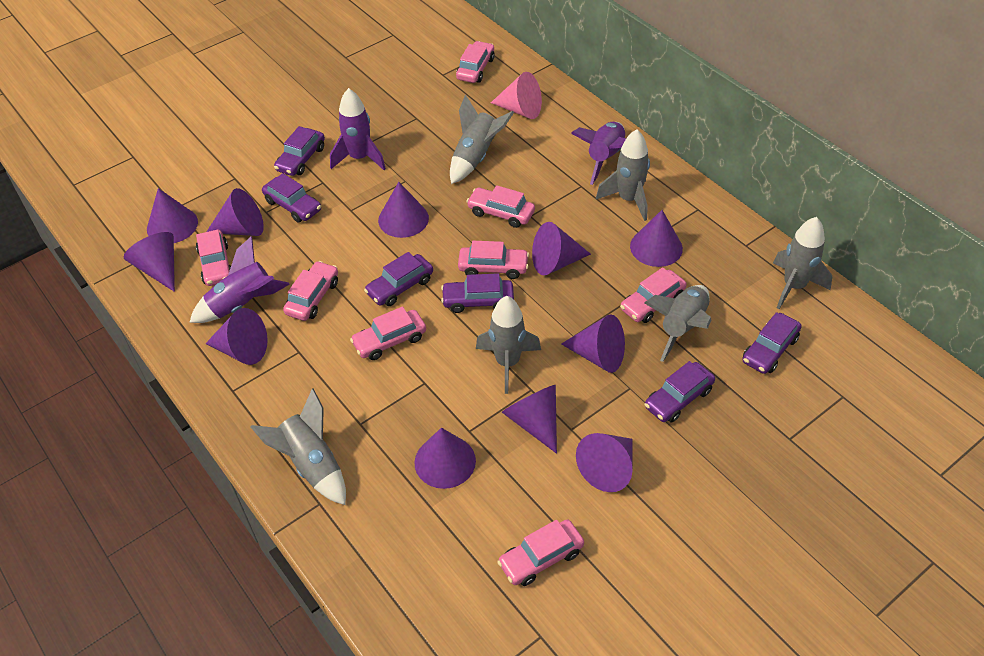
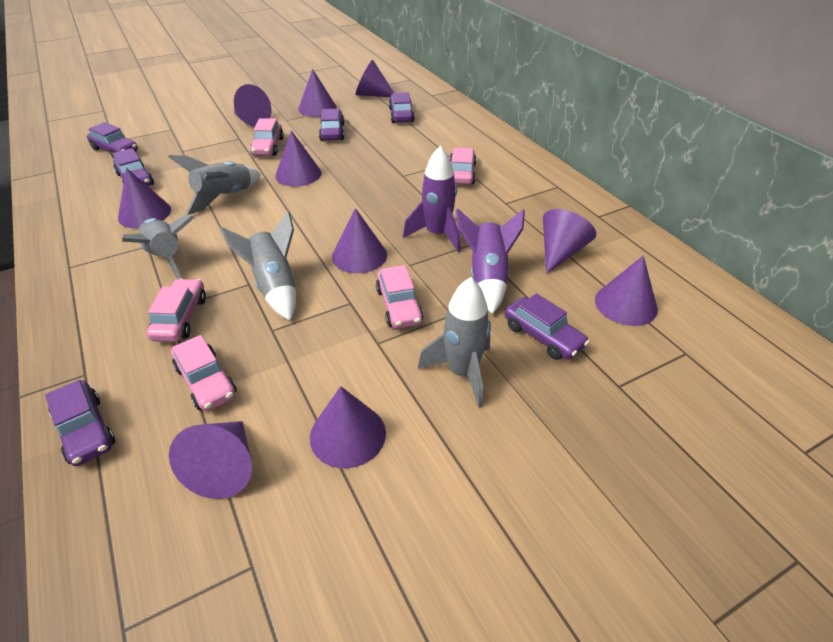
grey rocket: [251,389,346,505] [450,94,514,184] [476,296,541,394] [596,129,650,221] [644,285,711,362] [773,217,832,309] = 6 -> [122,214,194,279] [169,155,261,215] [220,211,296,321] [418,277,491,408] = 4
pink car: [196,230,231,286] [283,261,338,321] [350,306,426,360] [456,41,495,83] [458,241,529,279] [466,185,535,228] [497,520,584,586] [620,267,687,323] = 8 -> [147,278,206,342] [171,335,237,411] [250,118,284,156] [376,265,424,329] [450,147,477,185] = 5
pink cone: [491,72,542,119] = 1 -> none = 0
purple cone: [124,232,175,292] [147,188,198,243] [205,308,268,365] [207,188,264,236] [378,182,429,238] [415,428,476,489] [502,385,557,454] [532,222,591,275] [561,314,625,373] [576,433,633,492] [630,210,683,267] = 11 -> [118,168,171,228] [169,421,252,499] [234,84,272,127] [275,130,322,186] [298,69,337,117] [310,386,386,468] [332,208,387,273] [355,60,394,97] [543,209,596,274] [595,256,658,326] = 10
purple rocket: [189,236,290,323] [330,88,386,170] [571,122,626,185] = 3 -> [403,146,461,252] [456,208,525,314] = 2

